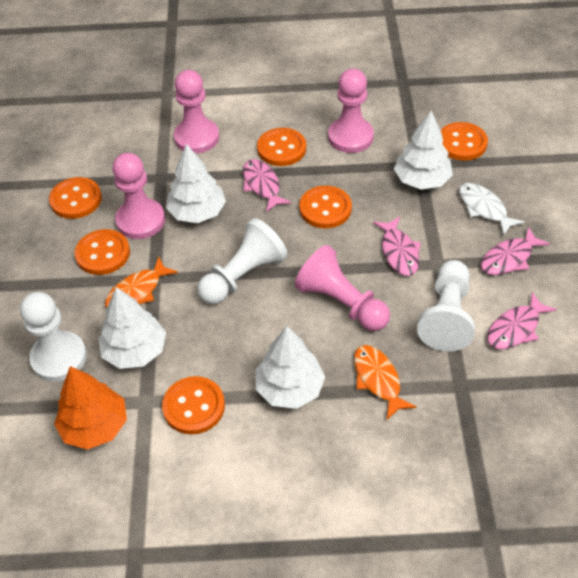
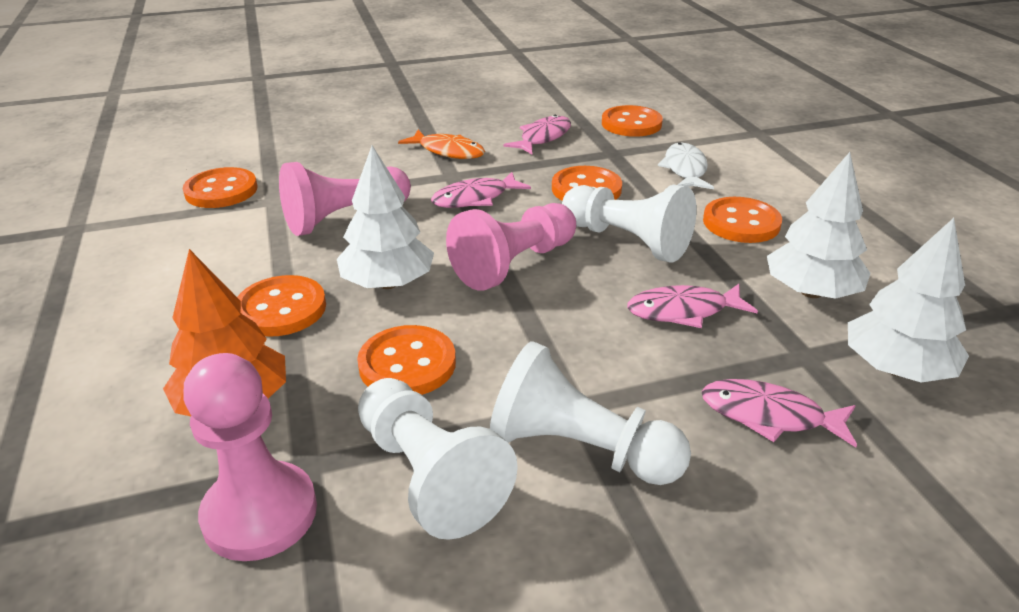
orange fish: [105,257,178,308] [354,345,416,420] = 2 -> [398,130,485,159] = 1
pink pawn: [112,153,165,239] [174,70,219,154] [295,245,390,331] [328,69,374,153] = 4 -> [183,353,317,561] [279,162,411,236] [446,203,576,291] = 3
white tree: [98,287,166,369] [166,144,226,223] [256,326,325,409] [394,111,453,190] = 4 -> [337,146,434,289] [767,152,871,299] [848,218,969,383] = 3

